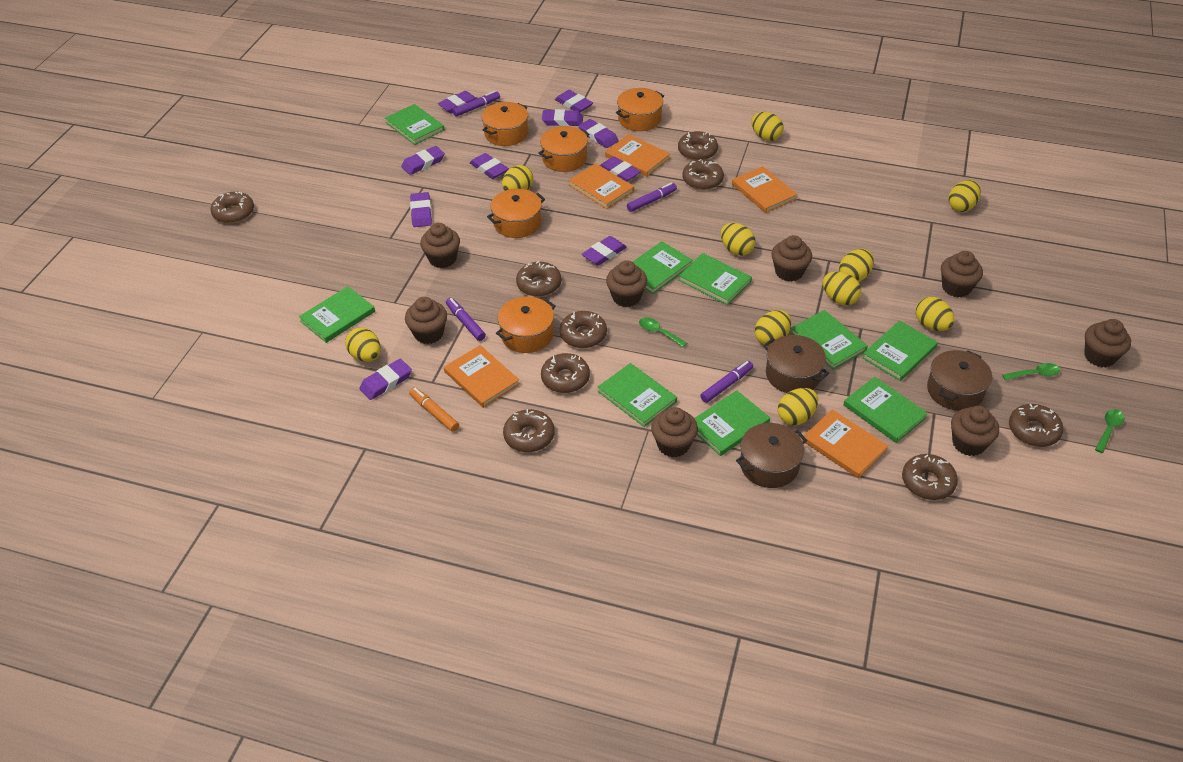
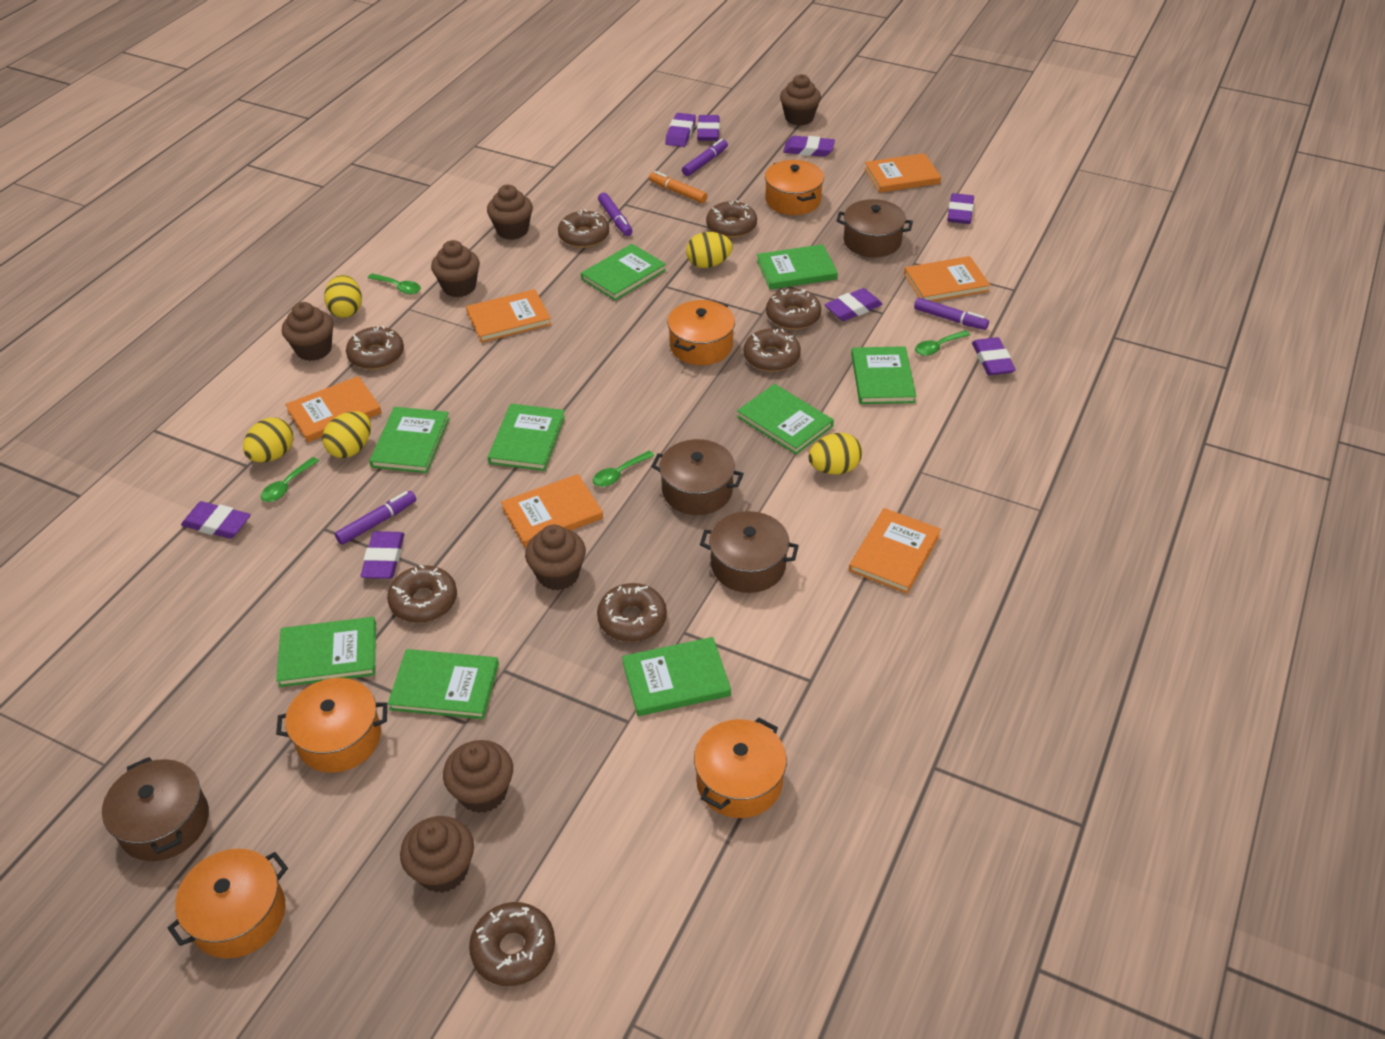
brown cupcake: [405,297,447,344] [420,223,460,268] [606,260,647,307] [651,407,698,457] [772,235,812,281] [941,251,983,297] [951,406,999,456] [1084,319,1131,367] = 8 -> [282,302,333,361] [400,816,474,893] [431,240,480,297] [443,740,513,813] [487,185,533,240] [525,525,586,591] [780,74,821,126] = 7
brown donut: [211,192,254,223] [503,409,555,452] [516,261,561,297] [541,353,590,393] [560,311,607,348] [678,131,718,160] [682,159,724,190] [902,454,958,500] [1009,404,1064,447] = 9 -> [346,326,404,370] [387,565,457,623] [469,902,555,986] [558,209,609,248] [597,583,667,642] [706,200,757,238] [743,329,801,372] [766,289,821,330] = 8
brown pot: [736,423,807,488] [763,335,829,393] [927,350,992,411] = 3 -> [102,757,209,861] [651,439,744,515] [700,511,799,593] [837,199,913,257] = 4
green spoon: [639,317,687,348] [1002,363,1060,380] [1095,409,1124,453] = 3 -> [261,457,319,502] [368,273,421,294] [593,451,654,487] [915,330,970,356] = 4
orange book: [444,345,520,408] [568,163,634,209] [605,134,670,176] [732,166,797,213] [802,409,888,478] = 5 -> [285,376,382,442] [466,289,551,343] [501,474,603,547] [849,508,941,594] [864,153,941,193] [904,256,990,302] = 6
purple eraser: [359,359,412,400] [401,146,445,175] [410,192,432,227] [438,91,477,114] [470,153,509,179] [542,109,583,126] [555,90,593,112] [579,119,619,148] [582,236,627,266] [600,156,641,182] = 10 -> [181,501,251,539] [360,531,404,579] [665,113,696,147] [697,115,720,141] [783,136,835,157] [824,288,883,321] [947,193,974,224] [972,337,1016,375] = 8
yellow egg: [345,327,381,362] [502,165,533,191] [721,223,755,256] [751,112,784,141] [755,310,791,346] [778,388,818,426] [823,272,861,306] [839,249,874,282] [916,297,955,331] [948,180,981,212] = 10 -> [243,418,293,462] [322,411,371,458] [324,275,362,318] [686,232,733,268] [808,433,862,474] = 5

